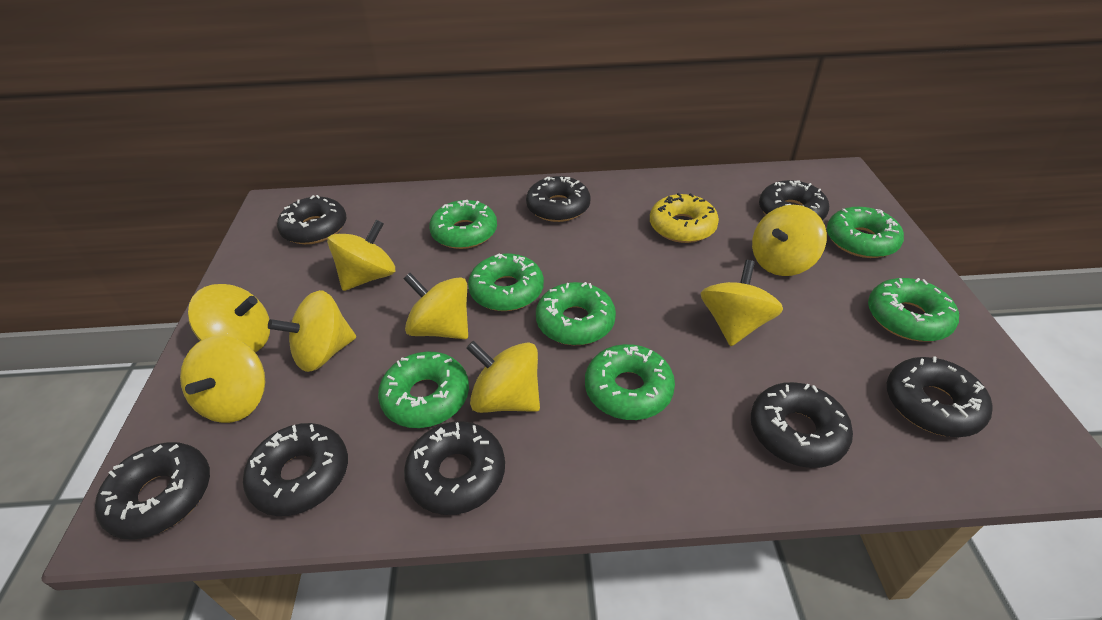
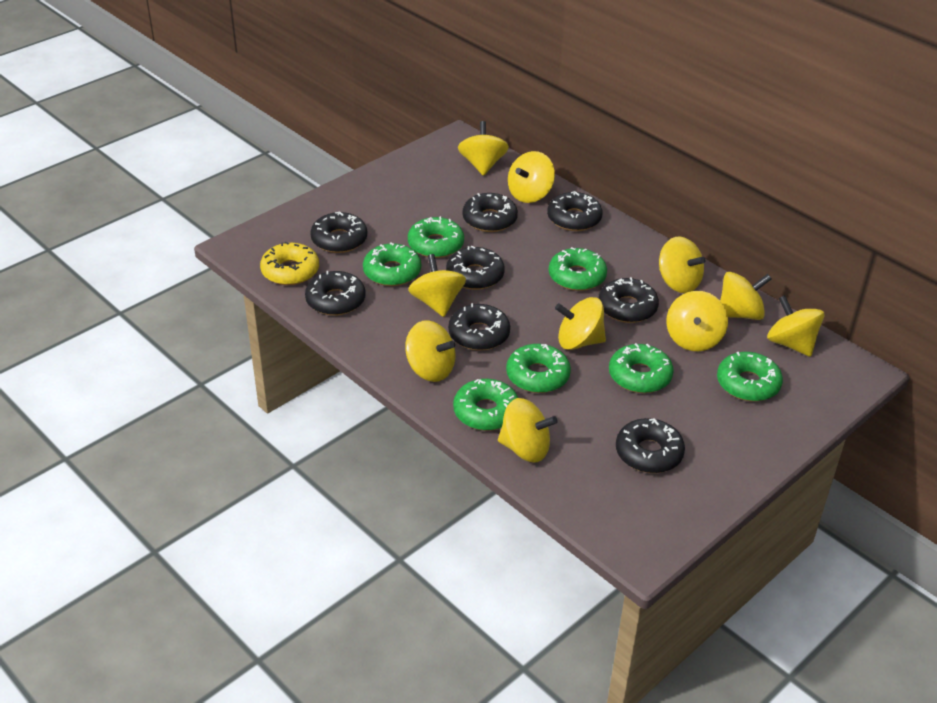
yellow spinning top: [180,335,265,423] [188,284,270,352] [268,290,356,372] [327,219,395,291] [403,273,468,339] [466,341,540,413] [701,260,783,346] [752,205,827,276] = 8 -> [405,320,455,382] [408,254,466,317] [458,121,509,176] [498,398,558,462] [508,151,555,203] [555,297,606,350] [659,236,706,293] [666,291,728,351] [720,272,772,320] [767,295,824,357] = 10

